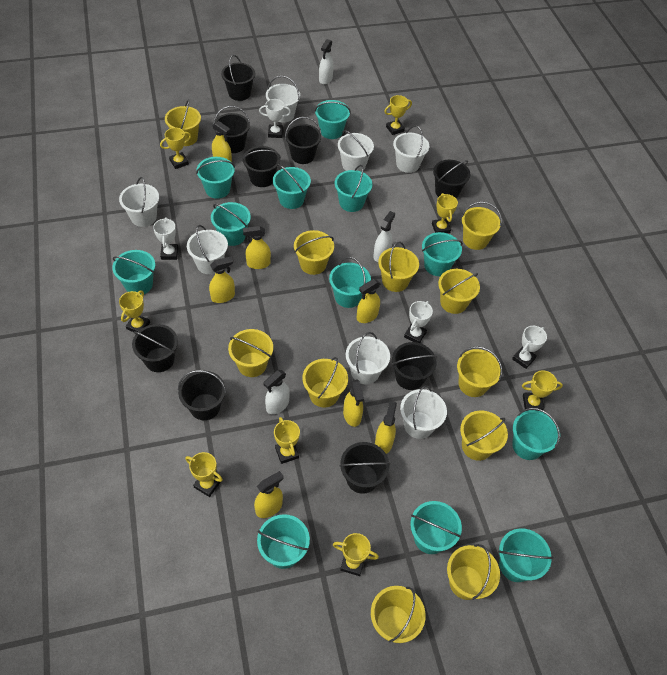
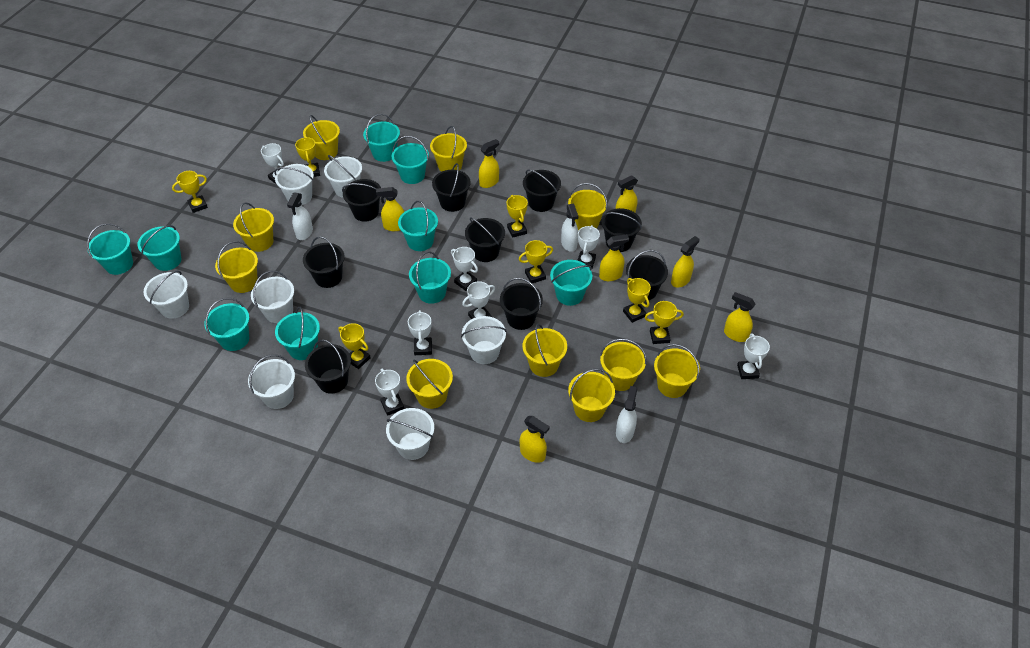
turquoise bucket: [112,250,155,294] [196,157,235,199] [211,202,251,246] [257,514,310,569] [273,165,311,209] [314,100,351,139] [329,257,371,308] [335,165,372,212] [410,501,462,554] [422,232,463,276] [498,528,553,582] [512,408,560,460] = 12 -> [87,223,133,275] [137,225,181,271] [204,298,249,351] [275,307,320,360] [363,114,400,162] [391,136,429,184] [398,201,438,251] [409,251,451,304] [550,260,592,306] = 9
white trophy: [153,217,178,260] [259,99,291,138] [404,301,433,343] [512,326,547,369] = 4 -> [261,143,284,185] [375,369,404,416] [408,310,432,355] [451,247,478,291] [462,281,495,319] [577,225,600,268] [737,334,770,379] = 7
yellow bucket: [165,100,201,146] [228,329,273,377] [294,230,334,275] [302,357,348,408] [371,586,426,643] [378,241,419,292] [438,269,480,314] [447,544,500,600] [457,346,502,397] [460,410,508,461] [461,202,502,250] = 11 -> [215,241,258,293] [233,202,274,252] [303,115,340,160] [406,359,453,409] [430,126,467,172] [522,324,567,377] [568,183,607,231] [568,369,615,422] [600,339,647,391] [654,344,700,398] = 10
yellow trophy: [119,291,150,332] [160,128,191,169] [185,452,223,497] [274,417,300,464] [333,533,379,576] [384,95,412,135] [432,193,458,233] [522,370,563,411] = 8 -> [172,171,208,213] [295,137,320,177] [338,323,371,369] [507,195,528,238] [519,240,553,283] [623,278,651,323] [645,301,684,344] = 7

